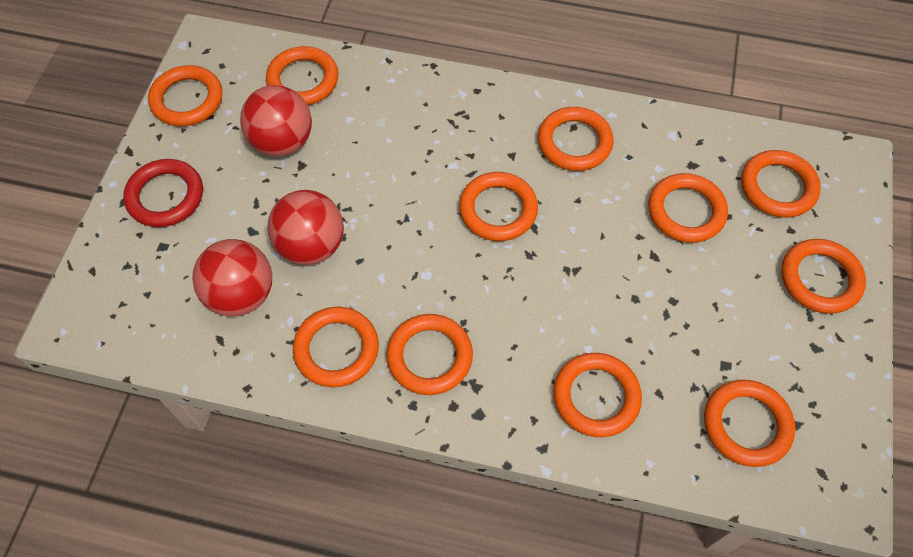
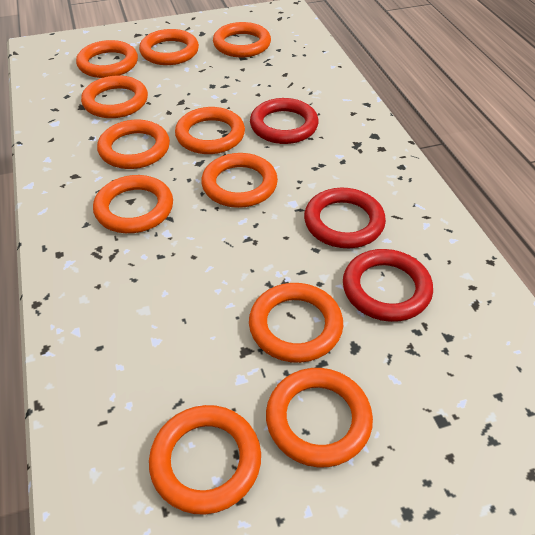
red ball: [192,239,272,317] [240,85,312,156] [267,190,344,265] = 3 -> none = 0
red ring: [123,159,203,227] = 1 -> [250,98,319,144] [304,188,386,248] [343,249,433,322] = 3

